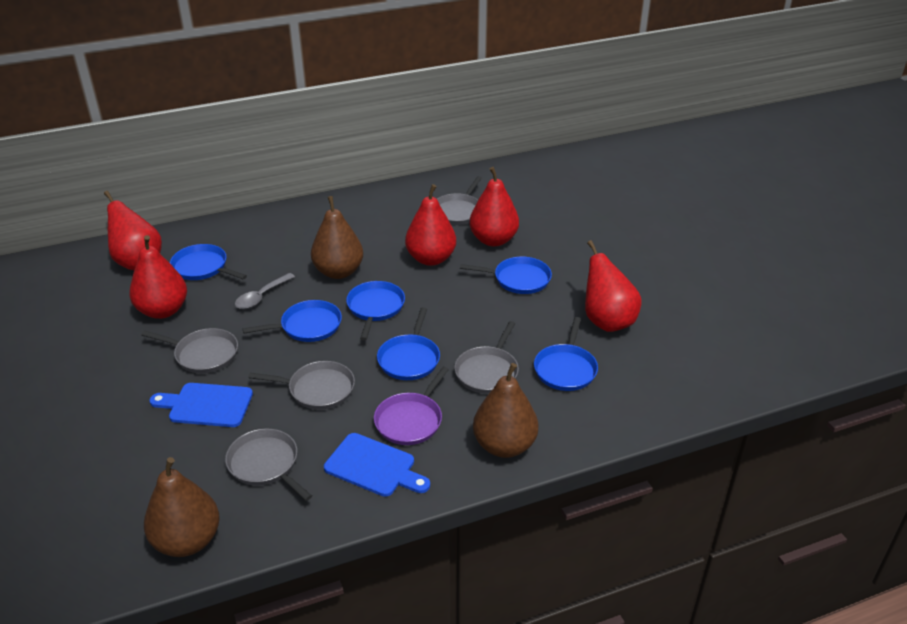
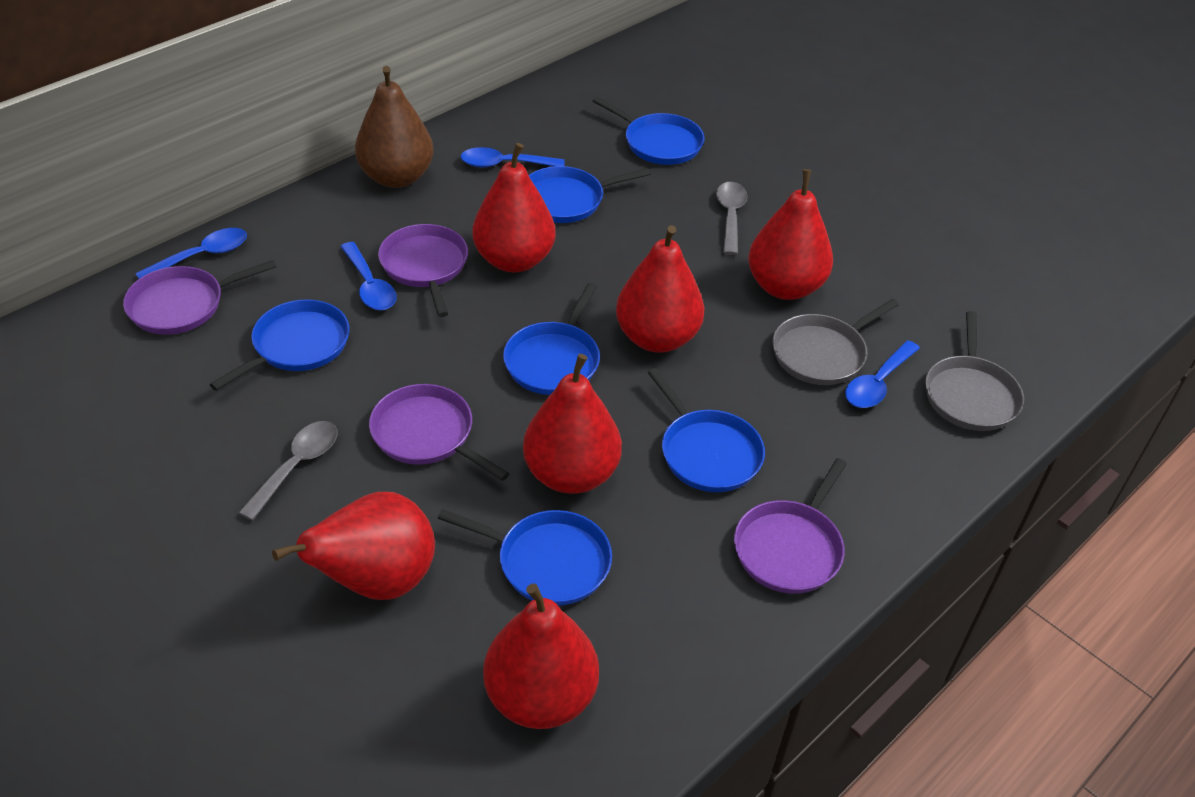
blue cutting board: [149,383,253,427] [324,433,430,497] = 2 -> none = 0
blue spoon: none = 0 -> [135,228,247,279] [340,242,396,311] [461,147,565,168] [845,340,920,408] = 4
brown pear: [144,457,220,557] [311,196,363,279] [473,363,538,458] = 3 -> [355,66,434,188] = 1
grey pan: [141,328,238,373] [225,429,312,501] [248,361,355,410] [437,176,482,225] [454,321,519,394] = 5 -> [773,299,899,385] [925,311,1024,431] = 2
grey spoon: [235,273,295,309] = 1 -> [239,421,338,521] [716,182,748,255] = 2
purple pan: [374,367,449,445] = 1 -> [123,260,276,335] [369,384,509,481] [378,224,468,317] [734,458,847,594] = 4
red pear: [104,191,162,271] [129,235,187,319] [405,184,456,266] [469,167,519,247] [585,240,641,332] = 5 -> [272,492,435,600] [472,143,556,272] [483,583,599,729] [523,354,622,494] [616,225,705,353] [748,169,833,300] = 6

